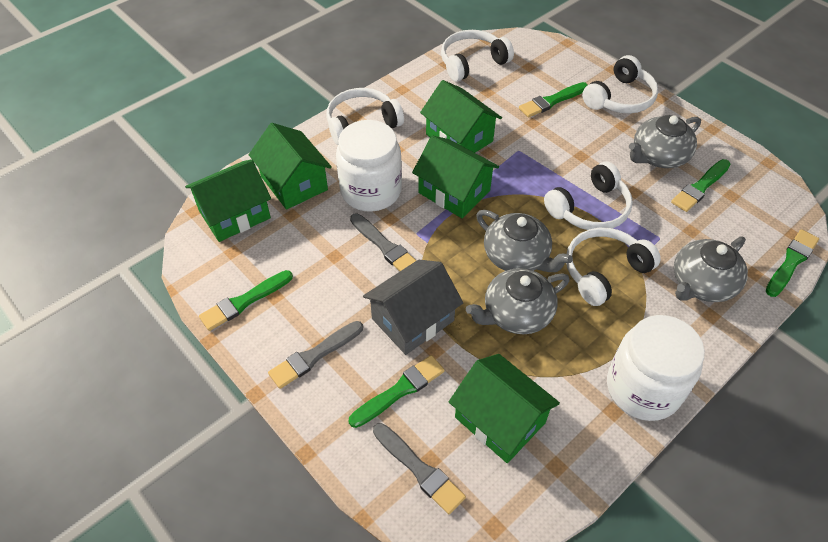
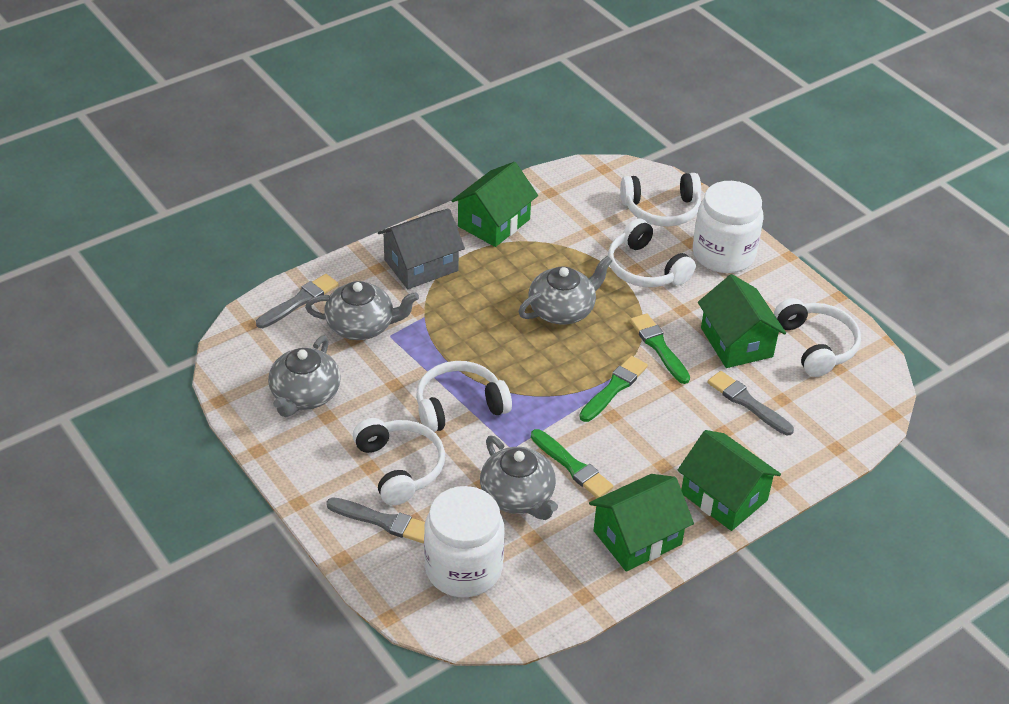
green brush: [199,270,293,331] [349,355,445,428] [519,82,588,118] [671,159,730,212] [766,229,819,297] = 5 -> [531,429,613,498] [579,356,648,422] [630,313,690,384] = 3
green house: [185,159,271,242] [249,123,332,210] [412,135,499,219] [420,80,502,153] [449,354,560,463] = 5 -> [451,162,538,247] [589,474,694,571] [677,430,781,531] [698,274,786,368] = 4

